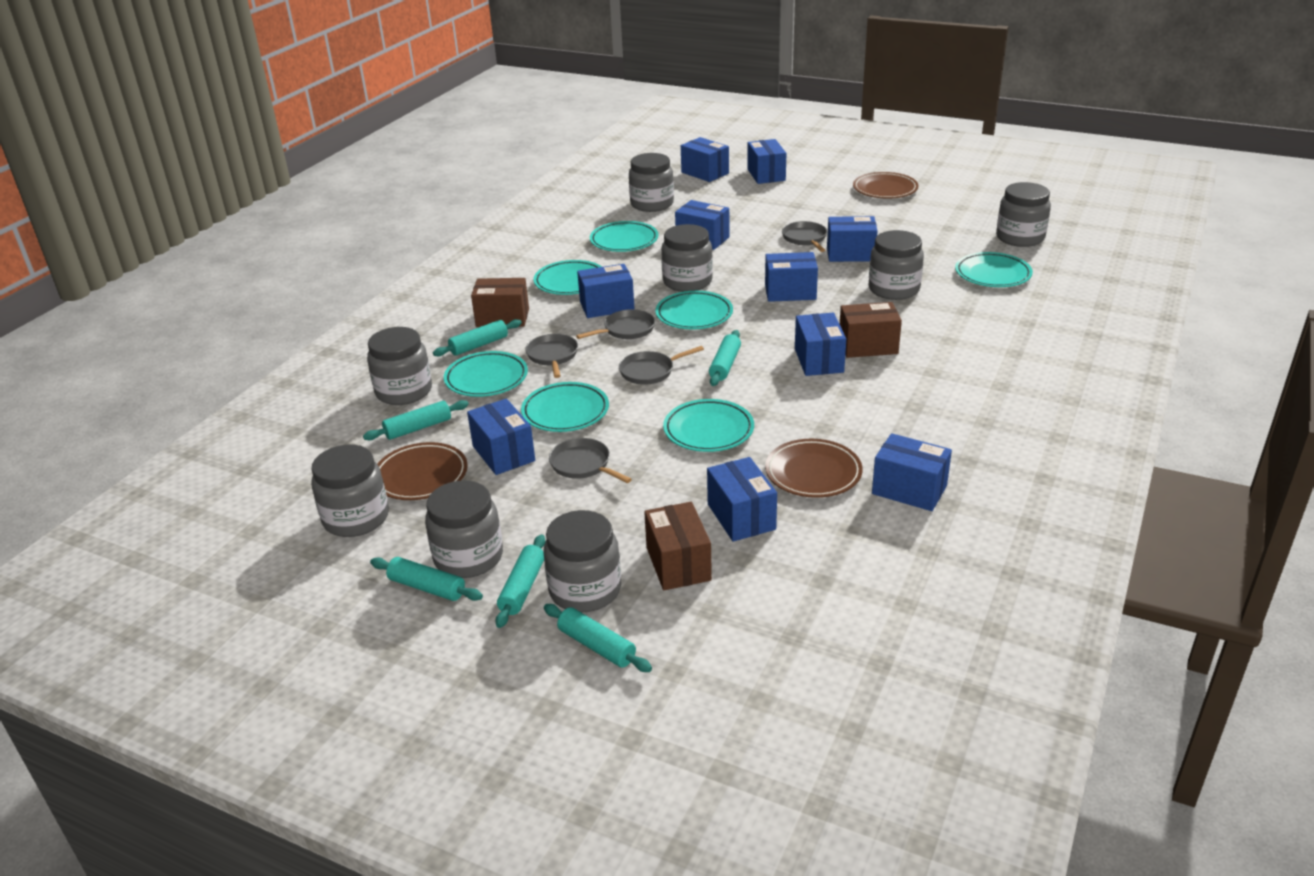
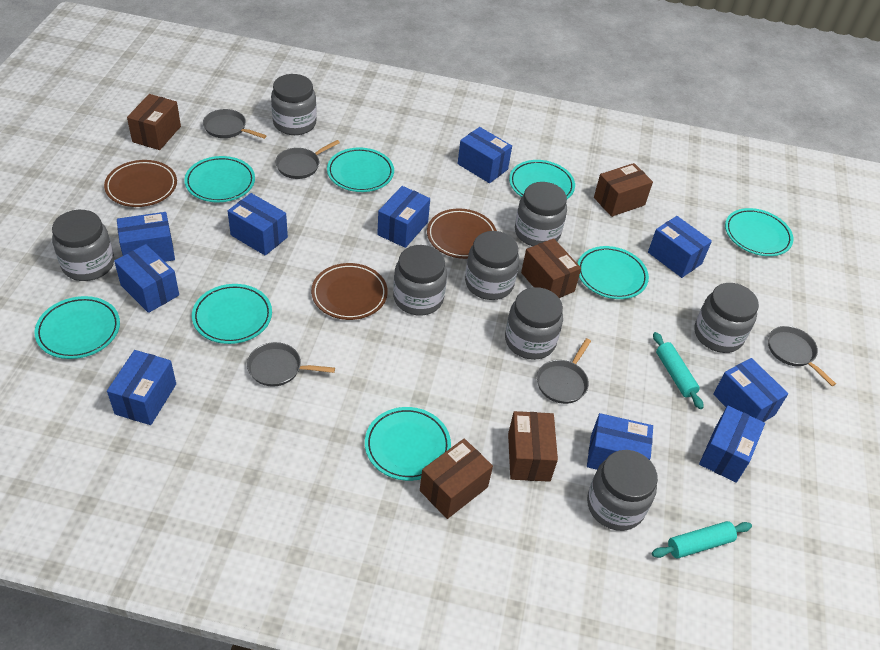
brown box: [471,278,529,327] [644,502,712,590] [840,302,902,358] = 3 -> [127,94,181,150] [420,438,493,519] [508,411,558,482] [521,238,581,298] [594,163,653,217] = 5
turquoise plate: [444,351,528,397] [521,382,609,432] [533,260,602,295] [590,221,658,252] [655,291,733,330] [663,399,754,452] [955,252,1033,287] = 7 -> [35,296,120,359] [184,156,255,202] [192,284,272,344] [327,147,394,192] [365,407,451,481] [509,160,575,199] [577,246,649,299] [725,208,793,256] = 8
turquoise rolling pin: [363,400,469,440] [370,557,483,601] [433,319,522,357] [495,535,546,628] [544,604,652,672] [709,330,741,386] = 6 -> [652,521,752,559] [653,332,704,409] = 2

